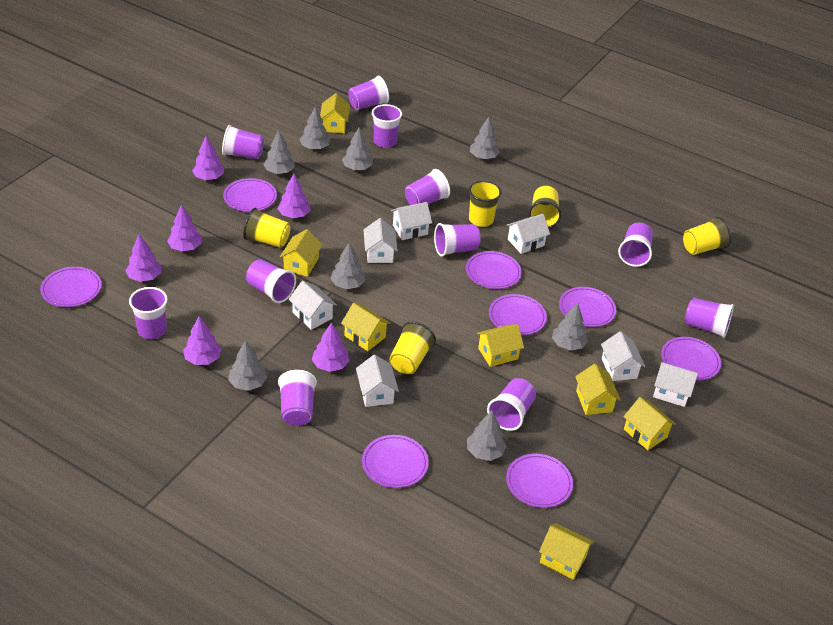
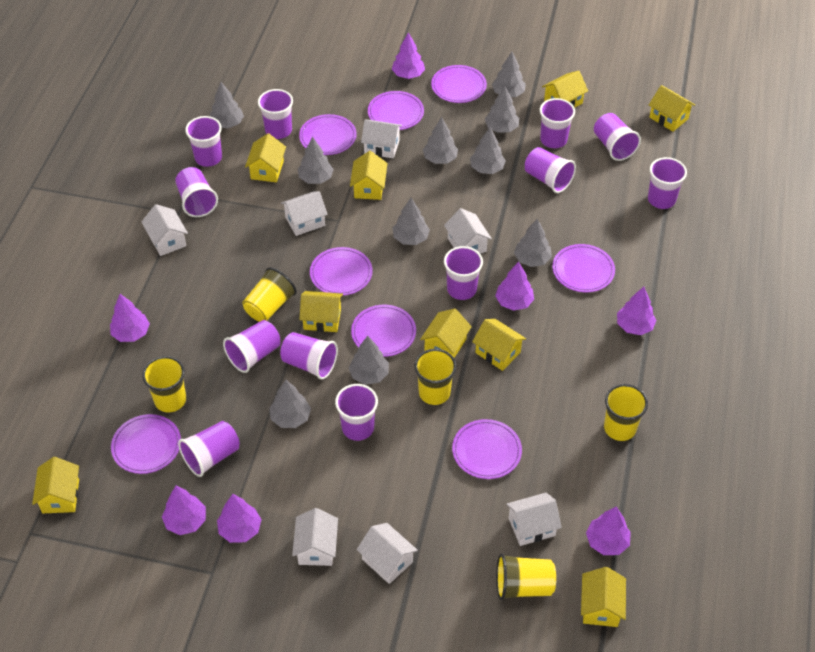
grey tree: [228,341,267,391] [263,130,295,174] [300,107,330,150] [330,242,365,289] [342,128,373,170] [467,410,506,461] [470,117,500,159] [552,303,588,351] = 8 -> [210,82,244,128] [269,380,311,428] [298,137,334,184] [349,336,389,385] [393,198,430,245] [423,117,458,164] [470,127,506,174] [485,87,519,133] [492,52,526,97] [514,219,552,267] = 10
purple cup: [129,287,168,339] [222,125,264,159] [246,259,296,303] [278,370,317,426] [348,76,389,110] [372,104,402,148] [405,169,450,205] [434,223,481,257] [487,378,536,431] [618,223,653,267] [685,298,734,338] = 11 -> [175,167,218,217] [178,421,240,477] [185,116,222,167] [223,320,280,373] [258,89,293,139] [280,332,338,380] [335,384,378,441] [444,246,483,300] [525,147,576,193] [540,98,575,148] [594,113,641,161] [648,157,687,209] = 12
purple tree: [126,234,161,282] [167,205,202,251] [183,316,222,365] [192,136,224,180] [278,173,310,218] [312,322,349,372] = 6 -> [110,294,150,342] [162,486,206,535] [217,494,262,543] [392,32,425,79] [495,262,534,311] [586,506,631,555] [617,287,656,335] = 7
yellow house: [280,229,322,277] [320,93,350,133] [341,303,390,351] [477,324,524,367] [539,523,594,580] [575,363,621,415] [623,397,676,450] = 7 -> [32,457,79,513] [245,133,286,182] [299,291,343,332] [350,151,387,200] [420,309,472,358] [472,319,526,371] [542,71,588,108] [581,567,626,627] [649,85,695,132] = 9

